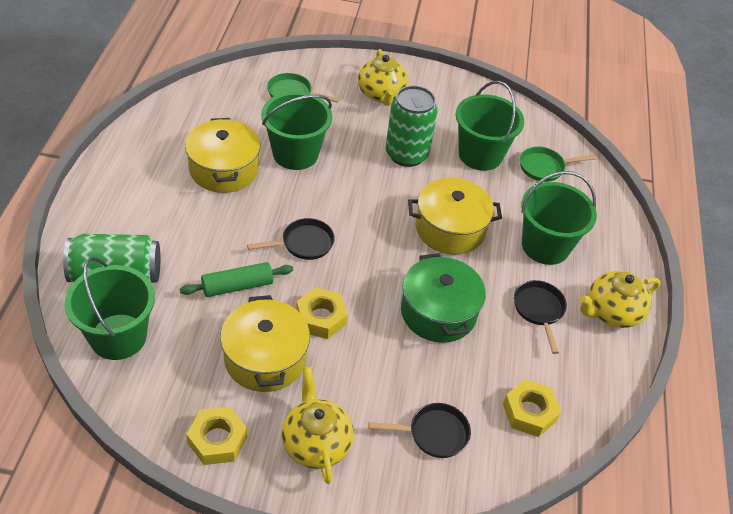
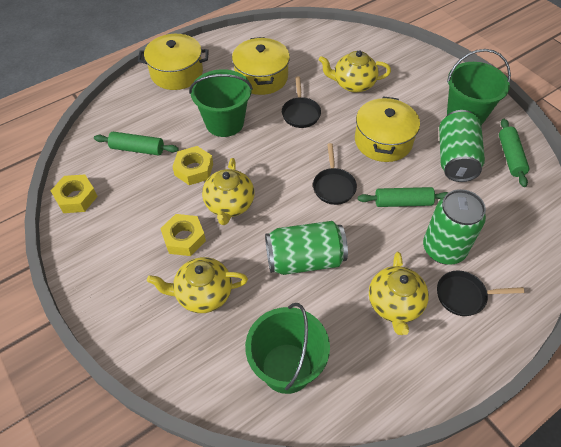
green bucket: [65,257,155,360] [261,92,332,170] [456,81,524,171] [521,171,597,265] = 4 -> [189,69,253,137] [245,303,330,394] [447,49,511,125] = 3
green can: [63,234,161,284] [386,85,438,167] = 2 -> [265,221,348,275] [423,189,486,265] [439,110,485,182] = 3
green pan: [267,73,340,103] [520,146,597,182] = 2 -> none = 0
green pot: [401,253,486,343] = 1 -> none = 0
green rolling pin: [180,262,293,297] = 1 -> [94,132,179,156] [358,187,448,207] [499,119,530,187] = 3
yellow teapot: [282,367,354,484] [358,49,408,106] [580,271,661,328] = 3 -> [147,257,248,313] [202,158,254,225] [319,50,391,93] [369,252,429,335] = 4

